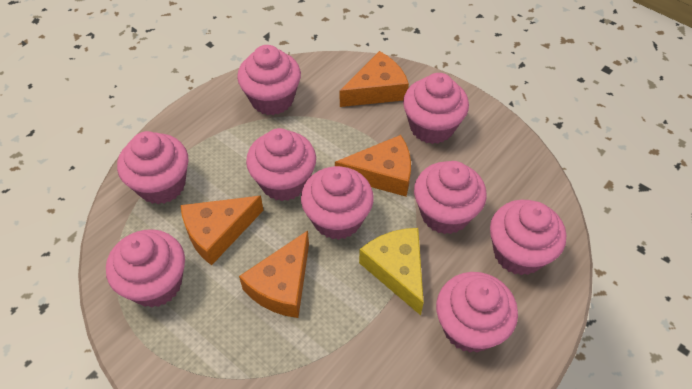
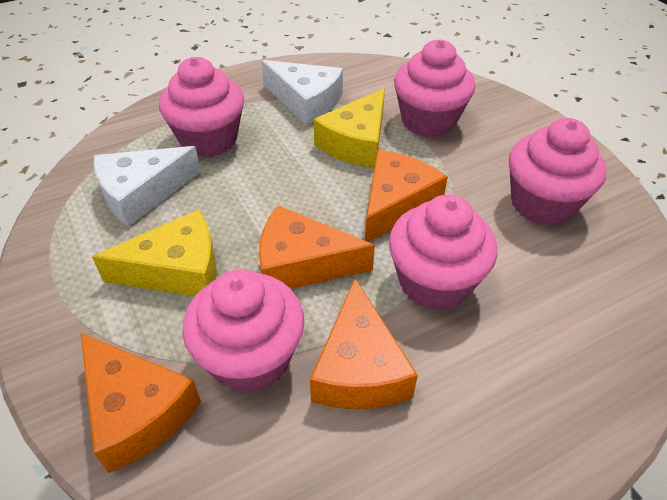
pink cupcake: [106,229,185,308] [117,131,188,204] [237,45,301,115] [246,128,316,201] [301,166,374,240] [403,73,469,144] [414,161,487,234] [436,272,518,353] [490,200,566,275] = 9 -> [159,57,244,157] [182,269,305,393] [389,194,497,311] [394,39,475,137] [509,118,606,226] = 5
white cheese: none = 0 -> [94,146,201,227] [261,60,343,125] = 2
yellow cheese: [359,228,424,315] = 1 -> [92,209,217,296] [314,88,385,168] = 2

